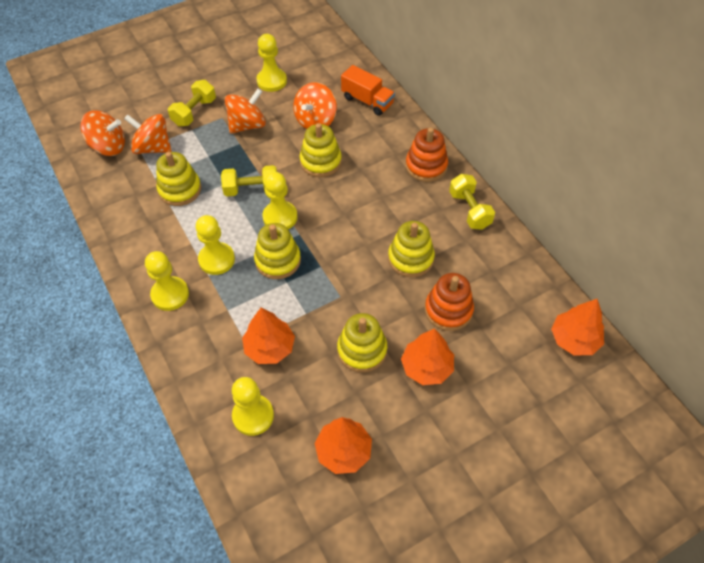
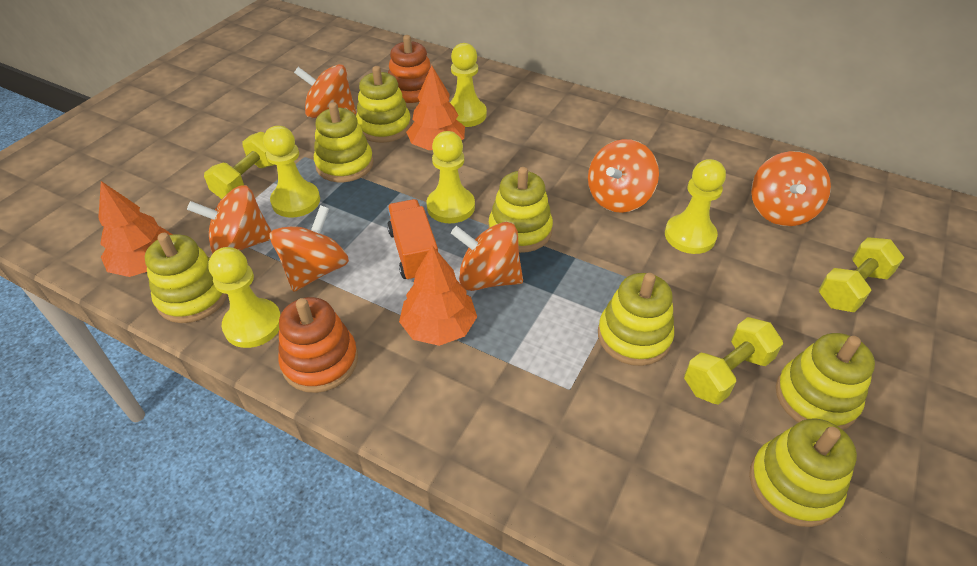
orange spinning top: [80,110,125,156] [124,114,172,154] [225,89,266,134] [293,82,337,129] = 4 -> [187,185,271,253] [270,205,349,292] [294,64,356,118] [451,222,523,291] [588,139,659,213] [751,151,831,226] = 6
orange tree: [242,308,295,364] [315,417,372,474] [401,328,454,385] [551,299,604,355] = 4 -> [98,181,173,277] [399,246,477,346] [406,65,465,150] = 3
yellow stacking toy: [156,152,201,206] [254,223,301,279] [299,123,342,177] [337,313,387,372] [388,221,435,277] = 5 -> [145,233,228,323] [314,102,374,182] [356,66,411,143] [489,167,553,253] [598,273,674,366] [749,418,857,527] [776,333,875,430] = 7

